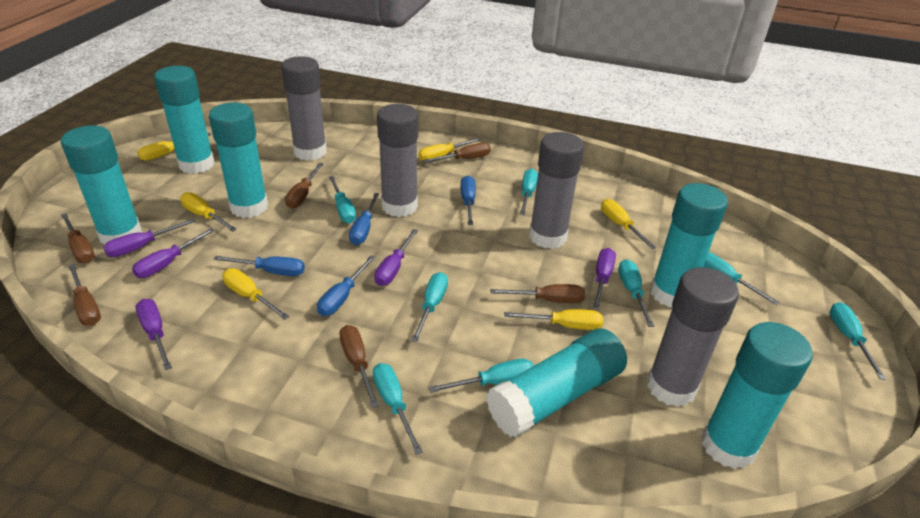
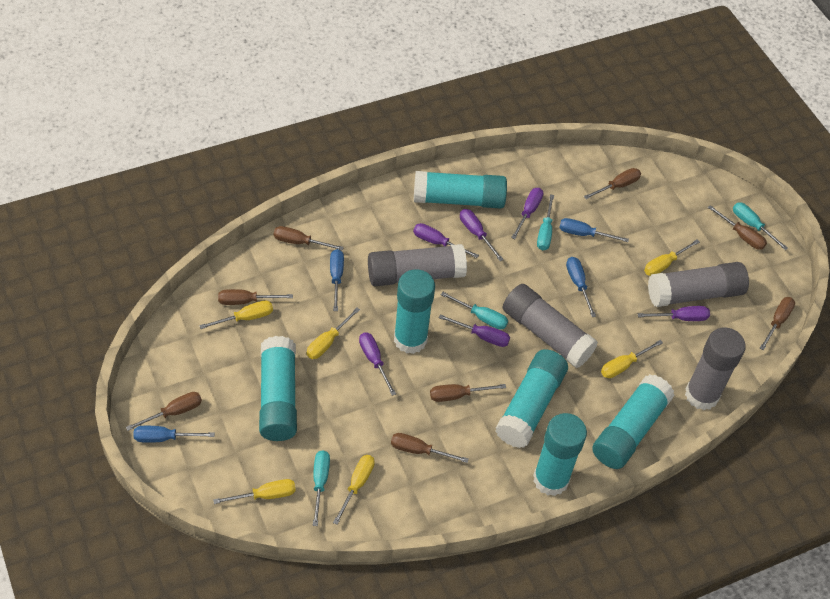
brown screwdriver: [61,213,95,263] [68,264,101,326] [285,163,323,208] [339,325,379,408] [423,143,491,163] [490,284,585,303] = 6 -> [126,392,202,431] [218,289,293,305] [274,226,344,251] [391,433,469,463] [430,384,506,402] [584,168,641,199] [708,205,767,250] [760,297,795,351] = 8
purple screwdriver: [103,219,196,257] [132,228,215,278] [135,299,172,370] [374,229,418,286] [593,248,616,310] = 5 -> [359,332,396,396] [413,223,479,258] [439,314,510,347] [460,209,504,261] [511,188,543,239] [638,306,710,321] = 6
turquoise screwdriver: [329,176,356,223] [373,363,423,455] [411,272,448,342] [429,359,534,393] [520,169,538,215] [618,259,654,327] [703,252,780,305] [830,302,886,379] = 8 -> [313,450,330,526] [441,292,508,330] [537,194,554,250] [733,202,788,250] = 4

